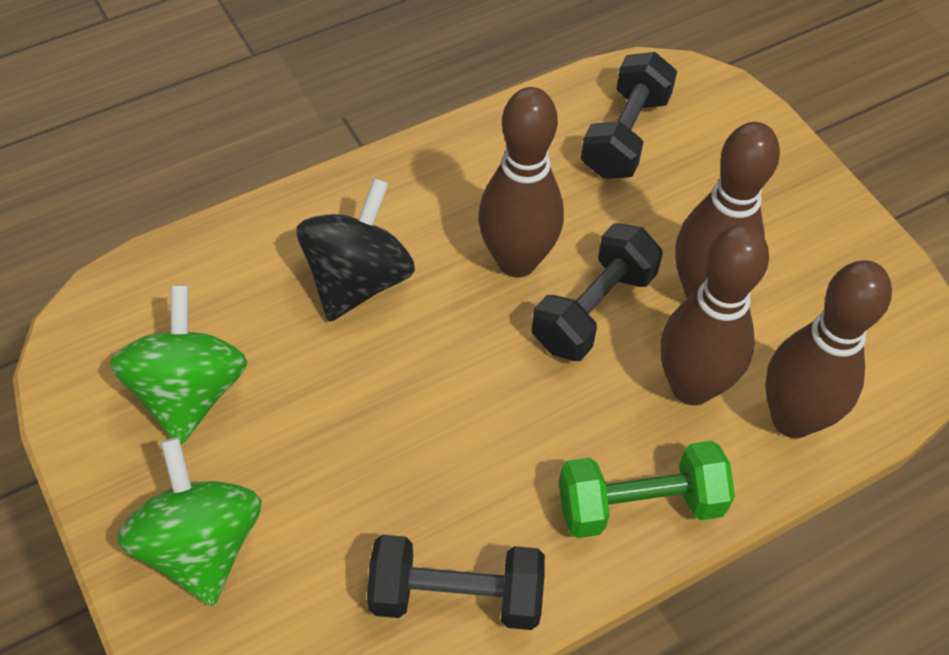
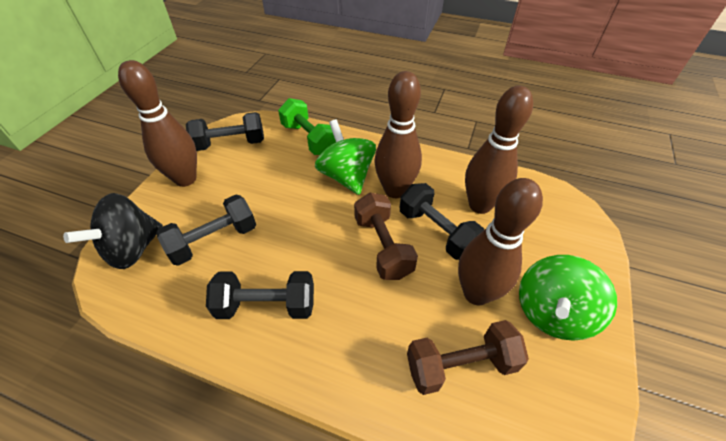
black dumbbell: [367,535,545,630] [532,223,663,361] [581,52,677,179] = 3 -> [157,195,256,266] [186,112,264,151] [206,271,314,319] [400,183,484,260] = 4
brown dumbbell: none = 0 -> [354,193,418,280] [407,320,529,395] = 2

